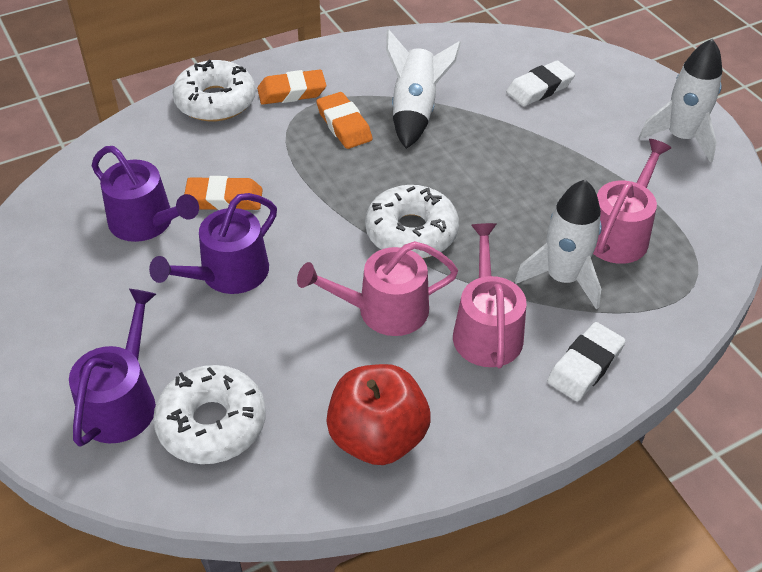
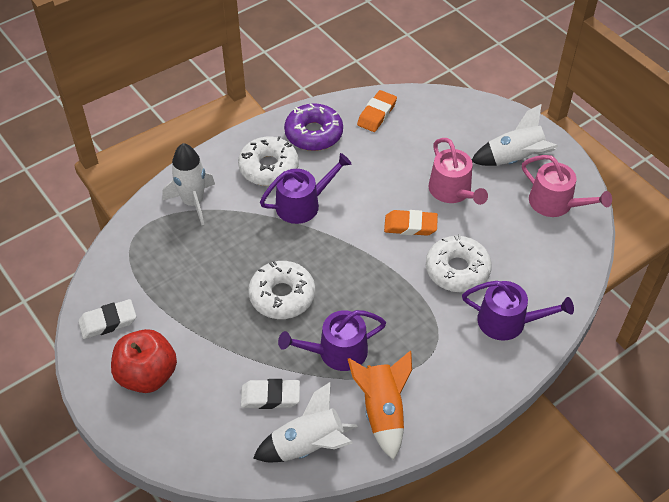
orange eraser: [184,176,263,210] [257,70,326,105] [316,92,373,149] = 3 -> [357,90,397,132] [384,210,438,236] = 2
orange rocket: none = 0 -> [348,350,412,460] = 1
pink watering can: [297,241,458,336] [453,223,526,368] [593,139,671,264] = 3 -> [429,138,488,205] [522,155,612,217] = 2
purple donut: none = 0 -> [284,103,343,151] = 1

